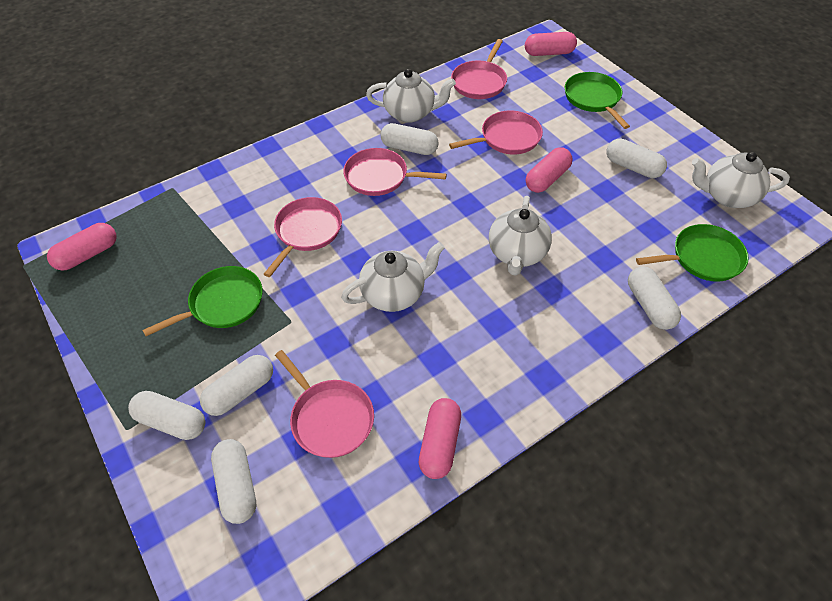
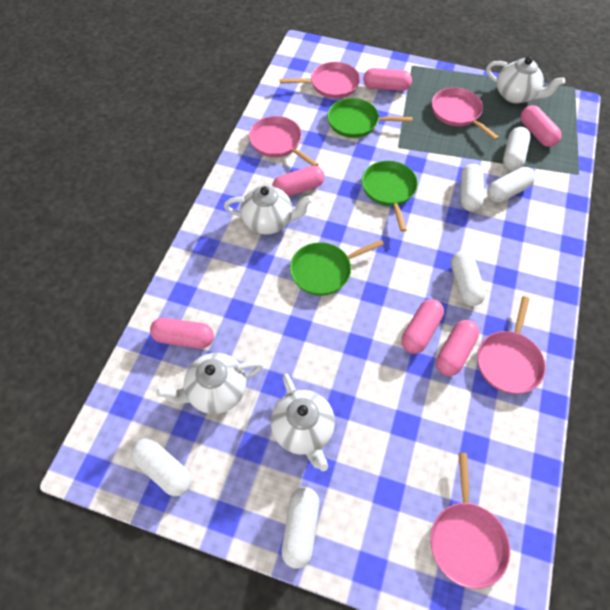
pink capsule: [47,223,117,270] [419,398,461,479] [525,32,577,56] [526,147,573,193] = 4 -> [150,318,214,349] [272,166,324,197] [363,68,412,91] [401,299,444,354] [436,320,479,376] [520,105,562,147] = 6

